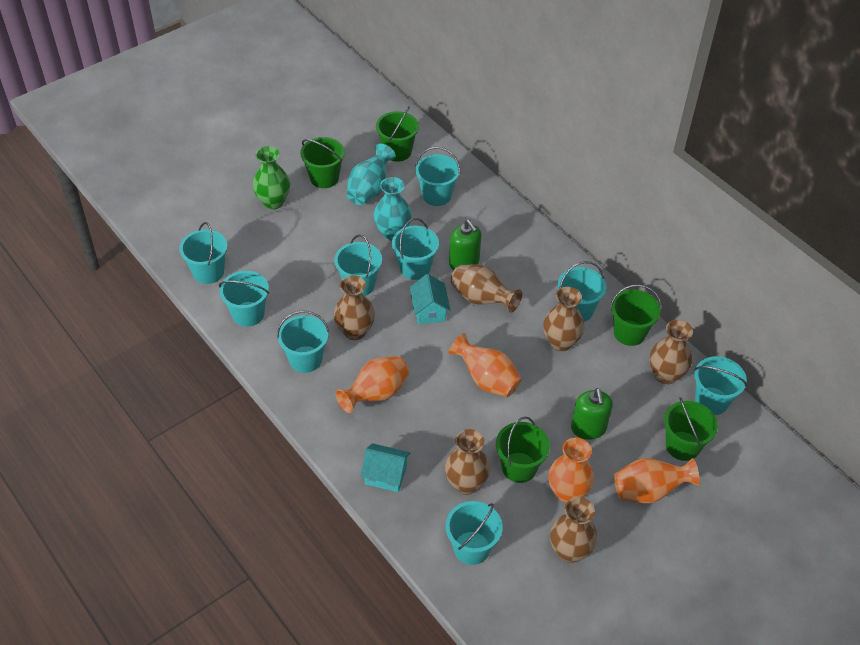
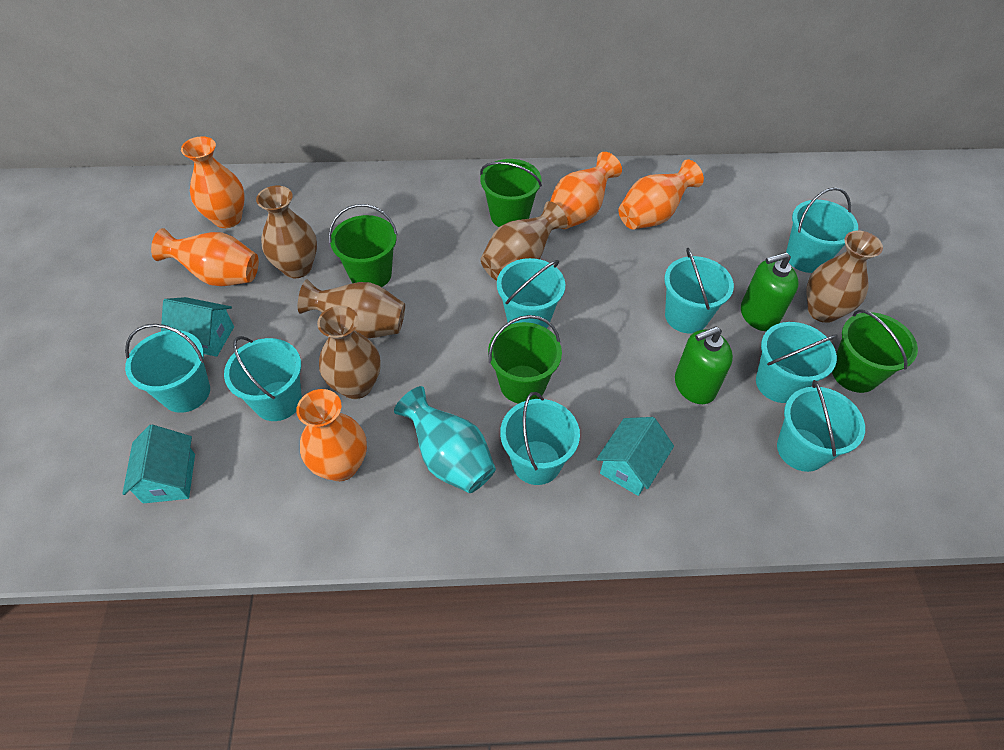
brown vase: [334,275,375,340] [445,429,490,495] [451,264,522,313] [543,287,585,352] [550,497,597,563] [649,320,693,384] = 6 -> [256,186,317,278] [298,279,405,339] [317,306,381,399] [481,201,568,280] [807,231,883,323] = 5
green bucket: [300,137,345,188] [376,106,419,162] [496,416,550,483] [610,284,661,346] [664,397,718,461] = 5 -> [329,204,398,287] [480,159,542,227] [488,315,562,404] [832,309,918,393] = 4
green vase: [252,146,290,210] = 1 -> none = 0
orange vase: [335,356,409,413] [449,333,522,397] [548,438,594,503] [614,458,700,504] = 4 -> [151,228,259,286] [181,136,245,228] [296,389,367,481] [550,152,622,229] [618,159,704,229] = 5
turquoise bucket: [179,222,228,284] [219,271,269,327] [277,311,329,373] [334,235,382,296] [392,218,439,280] [415,147,460,206] [446,501,503,565] [558,261,606,322] [694,356,747,415] = 9 -> [125,324,210,413] [224,336,302,421] [497,258,565,328] [500,392,580,485] [664,248,734,333] [756,322,838,403] [777,380,865,472] [786,187,858,273] = 8
turquoise house: [361,443,410,492] [410,274,451,324] = 2 -> [122,425,195,503] [161,297,234,357] [596,417,674,496] = 3
turquoise vase: [347,144,396,205] [373,177,412,241] = 2 -> [394,386,496,493] = 1

